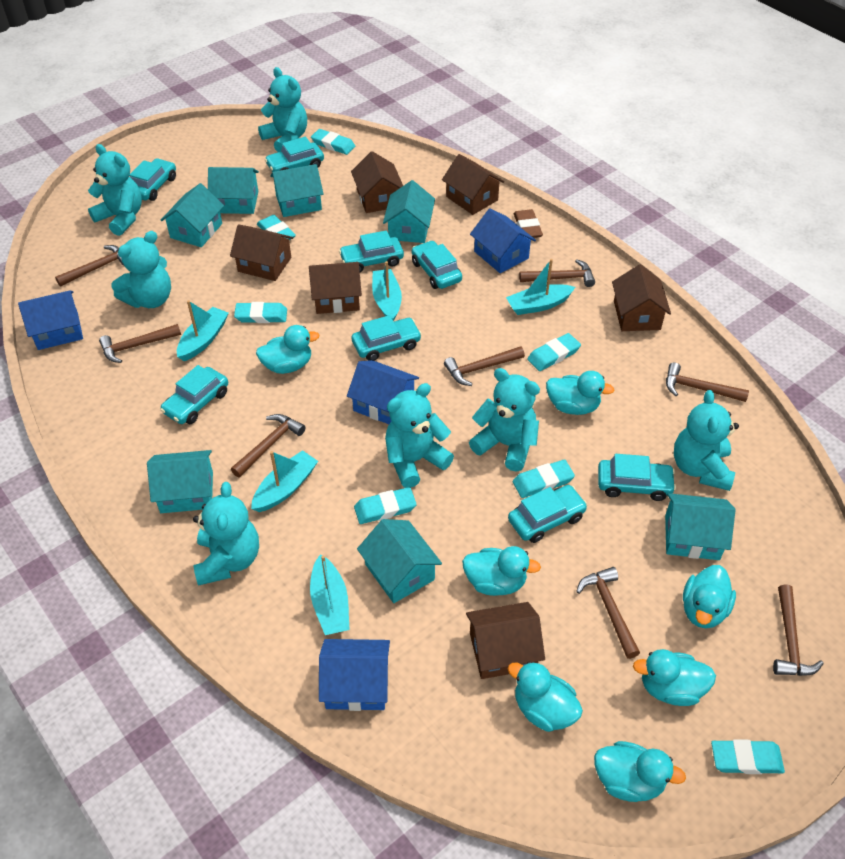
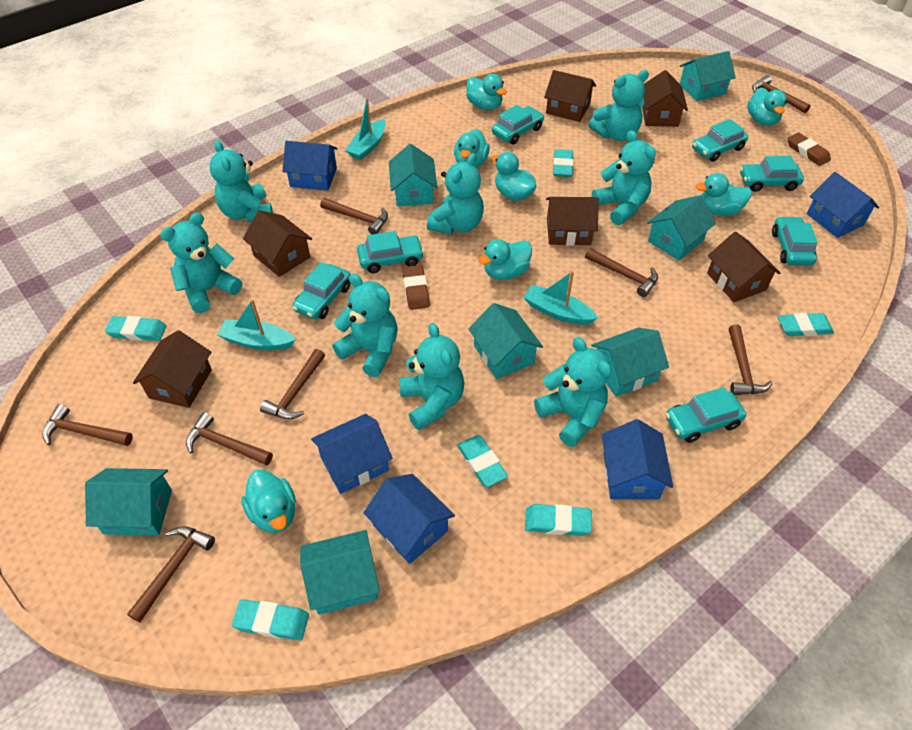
blue house: [18,290,83,350] [319,639,390,711] [347,360,419,424] [470,208,536,273] = 4 -> [283,141,338,191] [311,414,393,494] [363,474,455,564] [602,419,673,499] [807,172,879,238] = 5
brown eraser: [514,209,543,238] = 1 -> [402,265,430,310] [788,133,831,166] = 2
turquoise boat: [177,300,229,361] [251,450,318,512] [310,554,350,635] [372,261,402,321] [506,259,575,315] = 5 -> [217,299,296,350] [345,98,386,160] [523,271,598,325] = 3
turquoise car: [129,158,176,201] [160,365,228,424] [265,136,324,172] [339,230,404,273] [352,315,422,361] [412,241,462,289] [508,485,588,543] [598,454,676,501] = 8 -> [292,262,350,319] [357,231,424,273] [492,105,544,144] [665,387,746,443] [692,119,748,162] [740,156,804,192] [772,216,818,266] = 7
turquoise eraser: [234,302,287,323] [257,215,296,240] [311,129,355,155] [354,487,417,524] [513,460,575,498] [527,333,581,371] [711,739,785,774] = 7 -> [105,316,166,341] [231,599,309,641] [457,435,508,487] [525,504,592,536] [553,149,573,177] [778,313,834,336] = 6
turquoise teddy bear: [88,144,142,236] [111,231,171,308] [193,482,259,586] [258,67,307,152] [385,383,454,488] [469,368,540,472] [674,390,739,491] = 7 -> [160,213,242,313] [209,140,273,222] [332,274,398,377] [399,323,464,430] [427,153,484,235] [534,337,611,447] [588,70,649,141] [592,130,656,225] = 8

